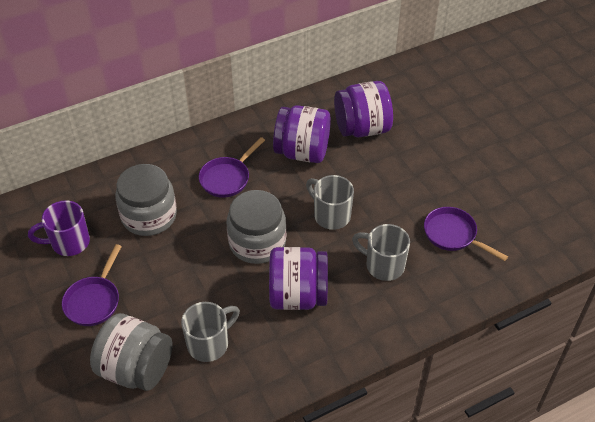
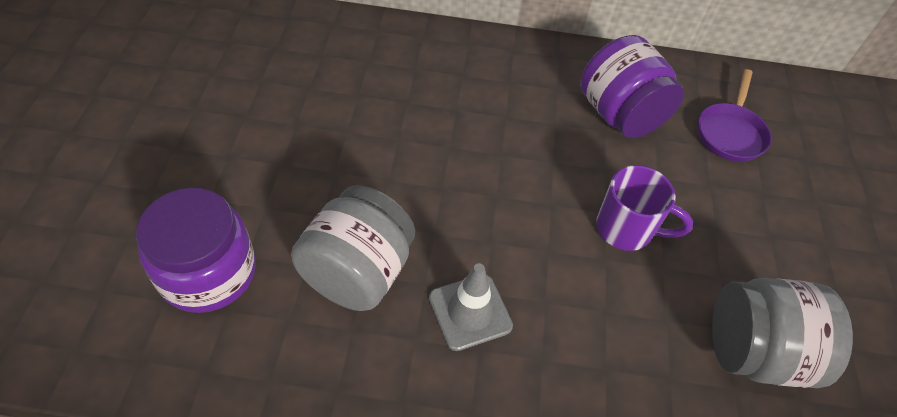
grey jar: [90,313,172,391] [115,164,177,236] [227,190,286,264] = 3 -> [291,185,415,311] [712,278,853,388] = 2
grey mug: [181,302,240,362] [306,175,354,230] [352,224,410,281] = 3 -> none = 0
grey traffic cone: none = 0 -> [429,263,513,351] = 1
purple jar: [269,247,328,310] [273,105,331,163] [334,81,393,137] = 3 -> [136,188,256,313] [580,35,684,138] = 2
purple pan: [62,244,122,326] [199,137,265,198] [424,207,508,261] = 3 -> [698,69,772,162] = 1

